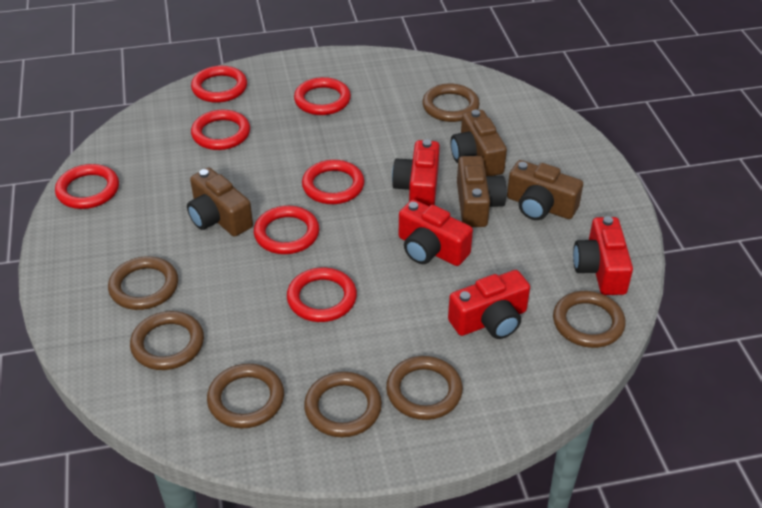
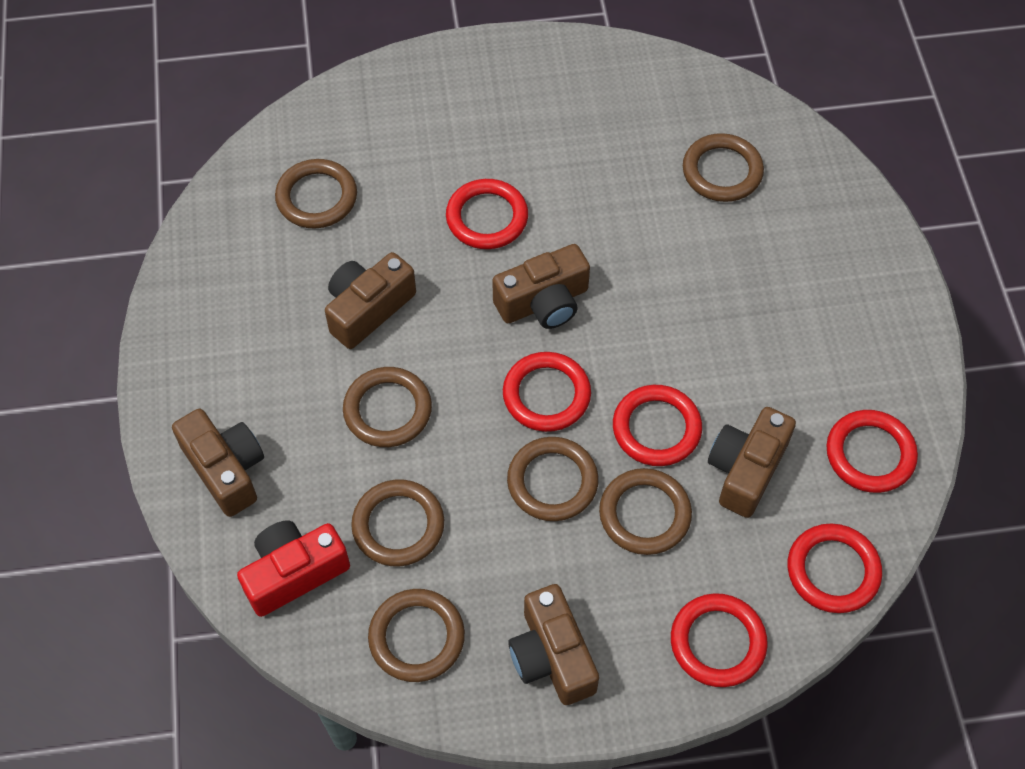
brown camera: [187,168,253,237] [451,110,507,176] [457,156,507,227] [507,160,583,220] = 4 -> [172,409,264,517] [325,252,416,349] [492,244,590,329] [508,584,599,705] [708,407,796,518] = 5
red camera: [392,140,440,206] [399,199,473,266] [448,270,530,339] [573,216,633,295] = 4 -> [237,520,350,617] = 1
red ring: [55,164,119,209] [191,66,247,103] [191,110,250,150] [254,206,319,254] [287,268,357,322] [294,77,351,115] [302,160,364,204] = 7 -> [446,179,528,249] [503,352,591,432] [613,385,702,466] [671,593,768,687] [787,523,882,613] [826,410,918,493] = 6

